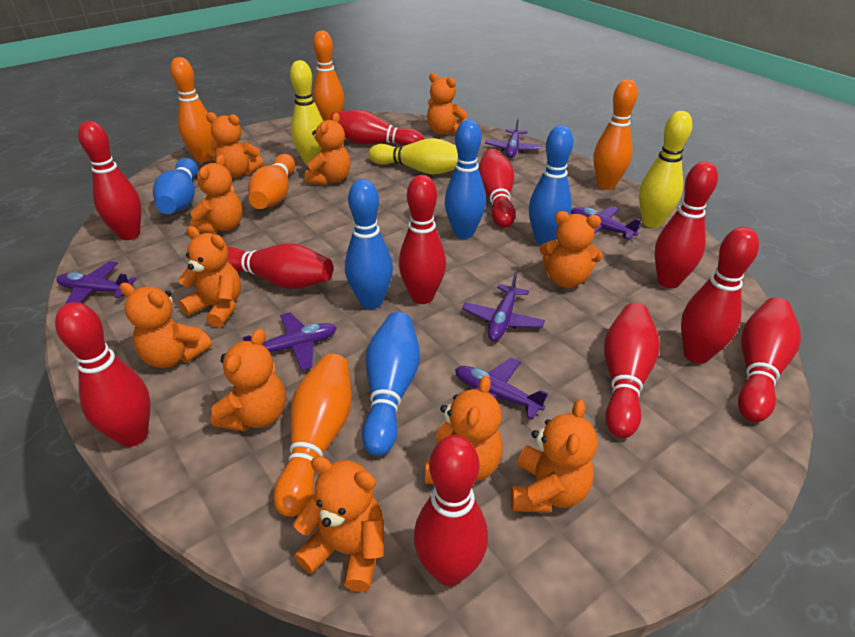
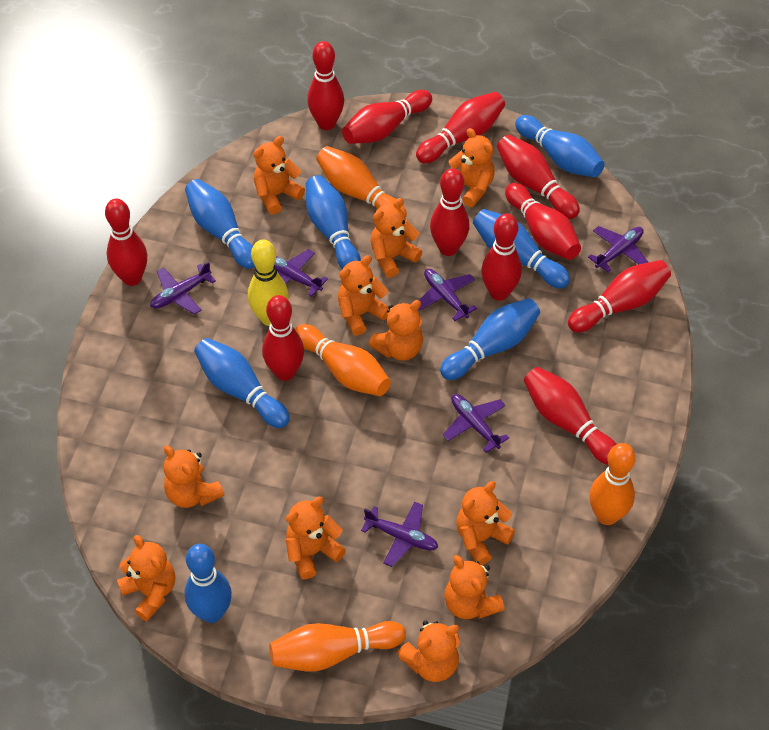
blue bowling pin: [153,158,198,214] [345,179,393,309] [362,312,420,456] [445,120,486,239] [529,125,573,245] = 5 -> [184,544,232,623] [185,179,255,269] [194,338,290,428] [306,175,361,269] [440,298,540,380] [473,209,570,288] [515,115,605,177] = 7
orange bowling pin: [170,57,214,162] [248,154,295,209] [274,353,352,517] [313,31,344,121] [593,79,638,190] = 5 -> [269,621,406,671] [295,324,391,396] [316,146,407,218] [589,443,636,525] = 4
yellow bowling pin: [290,60,323,166] [368,138,458,175] [639,111,692,228] = 3 -> [248,240,289,326] = 1

